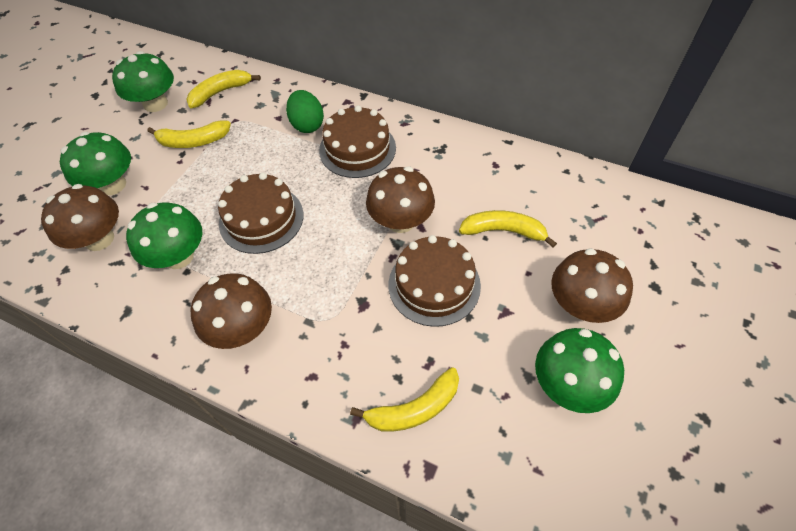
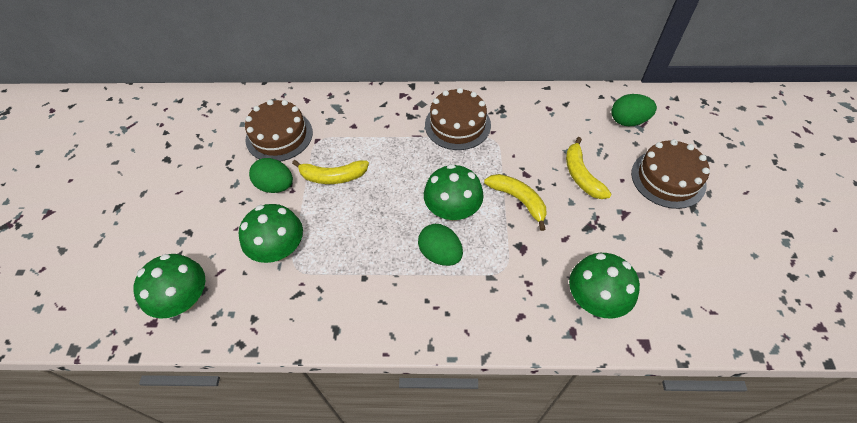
brown mushroom: [41,184,119,251] [190,273,272,349] [366,166,435,233] [551,248,633,323] = 4 -> none = 0
green egg: [286,90,324,133] = 1 -> [249,158,293,193] [418,224,463,266] [612,94,657,127] = 3
yellow banana: [147,121,231,148] [186,70,261,108] [350,367,459,432] [459,210,557,247] = 4 -> [292,160,369,184] [484,174,547,231] [566,137,611,199] = 3

